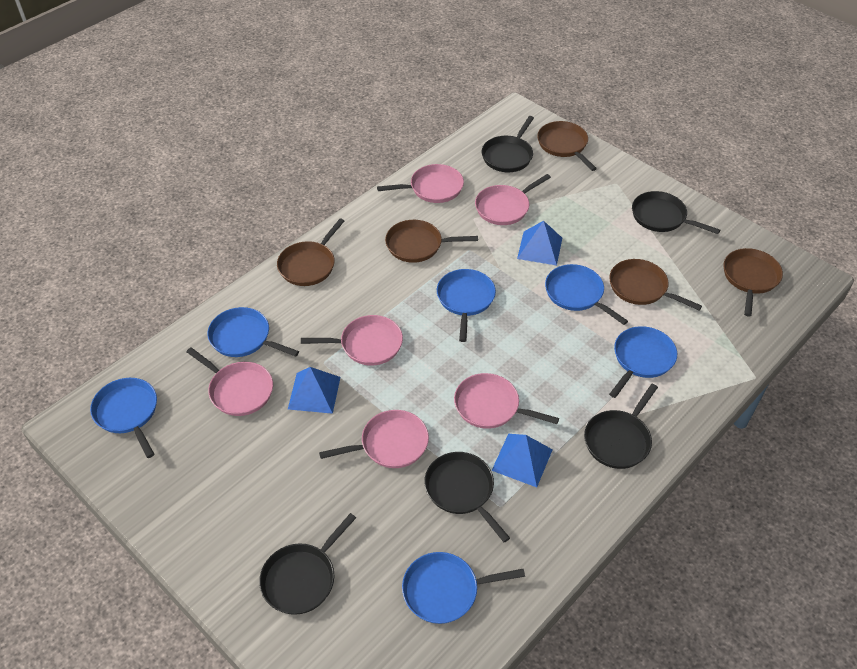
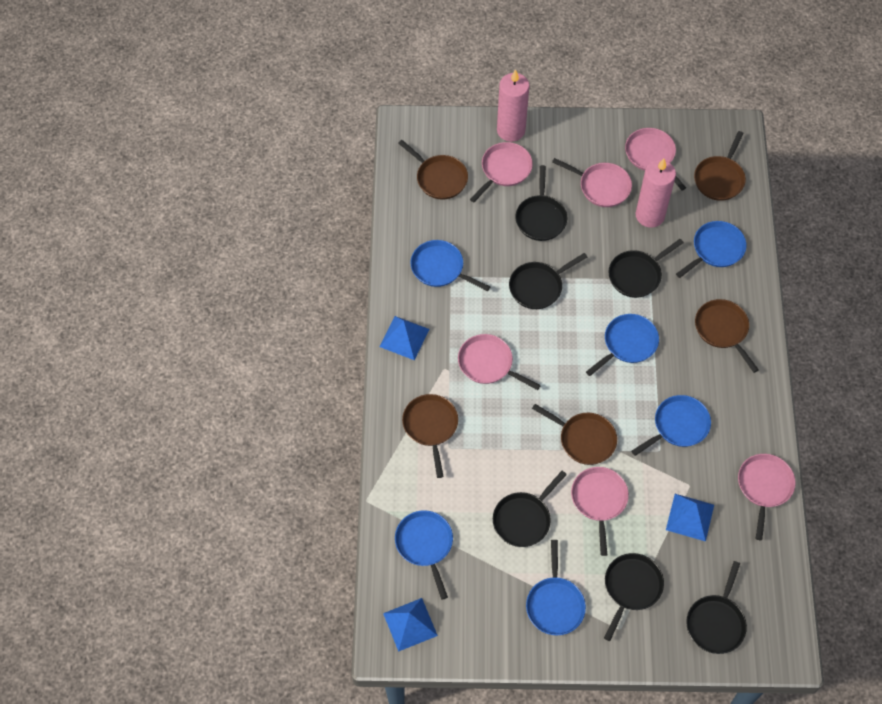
black pan: [259,513,356,615] [424,452,510,542] [482,116,534,172] [584,384,658,469] [632,191,720,234] = 5 -> [493,471,567,547] [509,253,587,309] [515,165,567,241] [604,553,664,641] [609,239,684,298] [686,561,747,654] = 6
pink candle: none = 0 -> [497,69,529,142] [636,159,676,228] = 2

